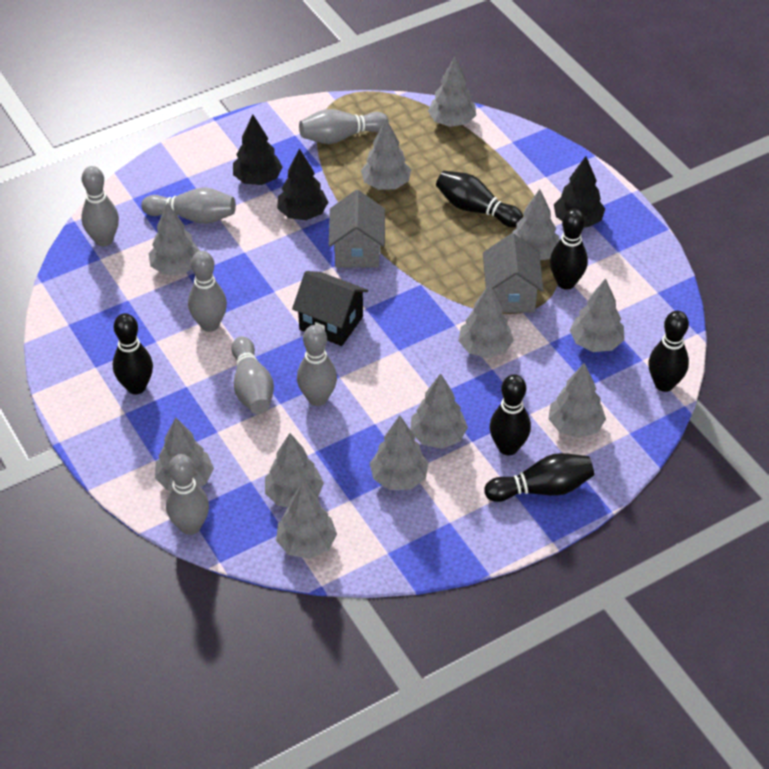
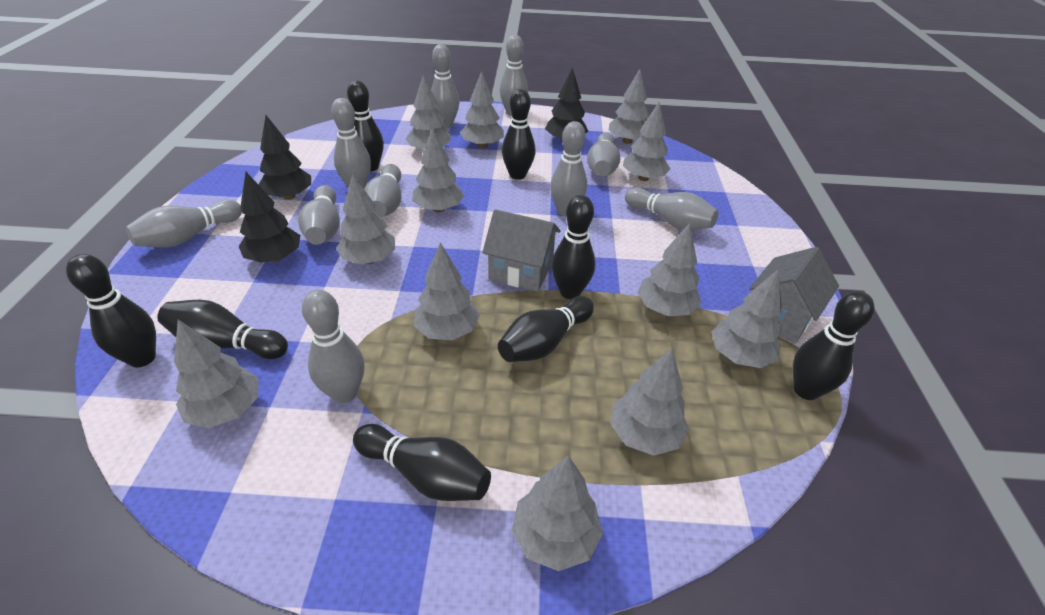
black bowling pin: [113,313,153,394] [436,171,523,227] [484,453,594,502] [490,374,531,456] [550,209,588,290] [648,311,689,392] = 6 -> [66,254,156,368] [157,300,288,359] [347,81,384,172] [353,424,491,501] [498,296,594,362] [502,89,536,180] [552,195,595,299] [793,291,875,400] = 8
black house: [292,271,368,346] = 1 -> none = 0
grey bowling pin: [81,166,119,247] [141,187,236,224] [166,454,209,535] [188,251,227,332] [231,336,274,414] [297,325,337,406] [299,109,389,144] = 7 -> [126,200,242,247] [298,185,340,245] [302,290,365,403] [331,98,371,189] [364,164,402,217] [431,44,460,128] [500,35,528,116] [550,121,587,216] [587,133,620,176] [625,187,719,230] = 10

